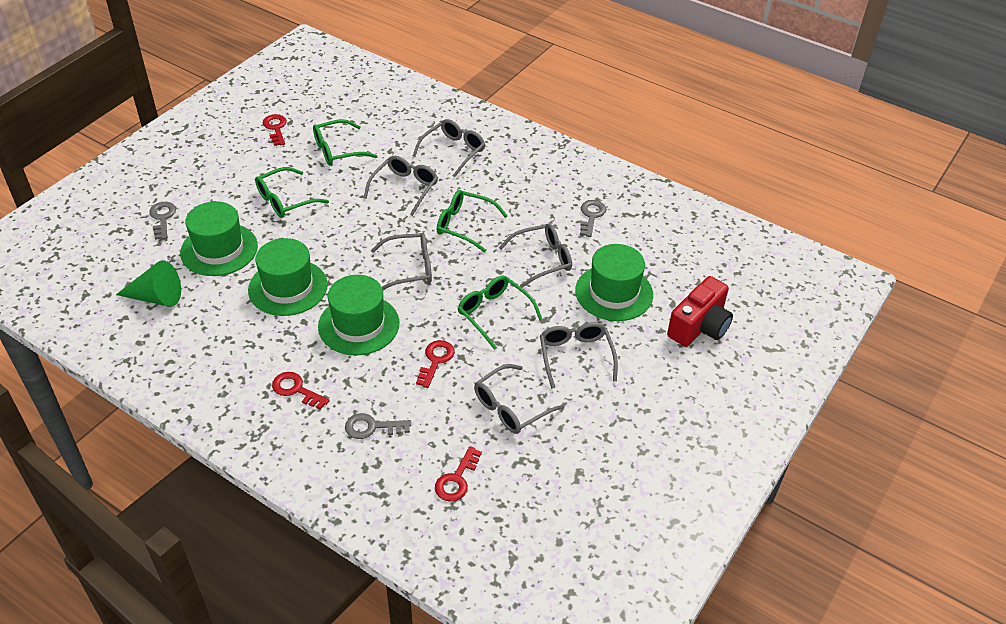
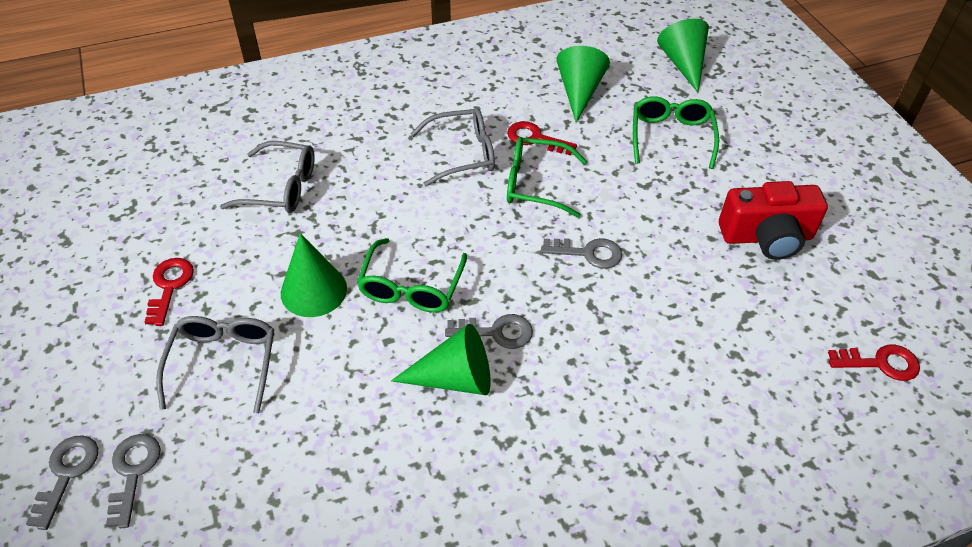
green cone: [116,260,181,307] = 1 -> [281,233,347,317] [391,324,491,395] [556,46,610,123] [657,19,709,92] = 4
green glasses: [255,167,329,218] [313,119,377,166] [437,190,508,253] [458,276,543,350] = 4 -> [357,238,467,313] [507,137,587,218] [633,96,719,169] = 3
green hat: [180,201,258,276] [248,238,328,316] [318,275,400,355] [575,244,653,321] = 4 -> none = 0
grey glasses: [364,156,438,216] [371,233,432,290] [413,119,485,177] [474,364,564,434] [499,223,572,288] [540,322,618,389] = 6 -> [156,316,274,413] [220,141,315,213] [411,108,495,186] = 3
grey key: [149,202,176,240] [345,413,411,439] [580,200,606,237] = 3 -> [26,435,98,530] [106,434,161,528] [445,314,533,349] [541,238,622,269] = 4
red key: [263,114,287,146] [272,372,330,410] [416,340,455,388] [435,446,482,502] = 4 -> [144,258,194,326] [507,121,577,155] [828,345,920,381] = 3

